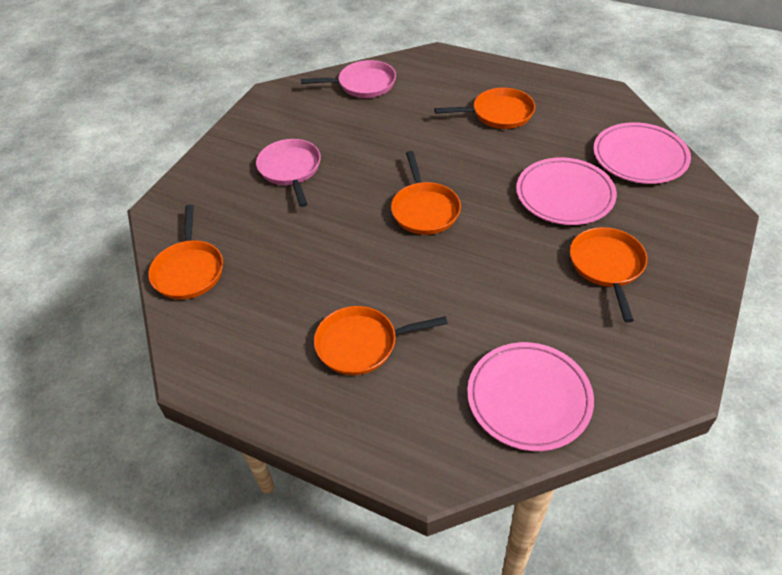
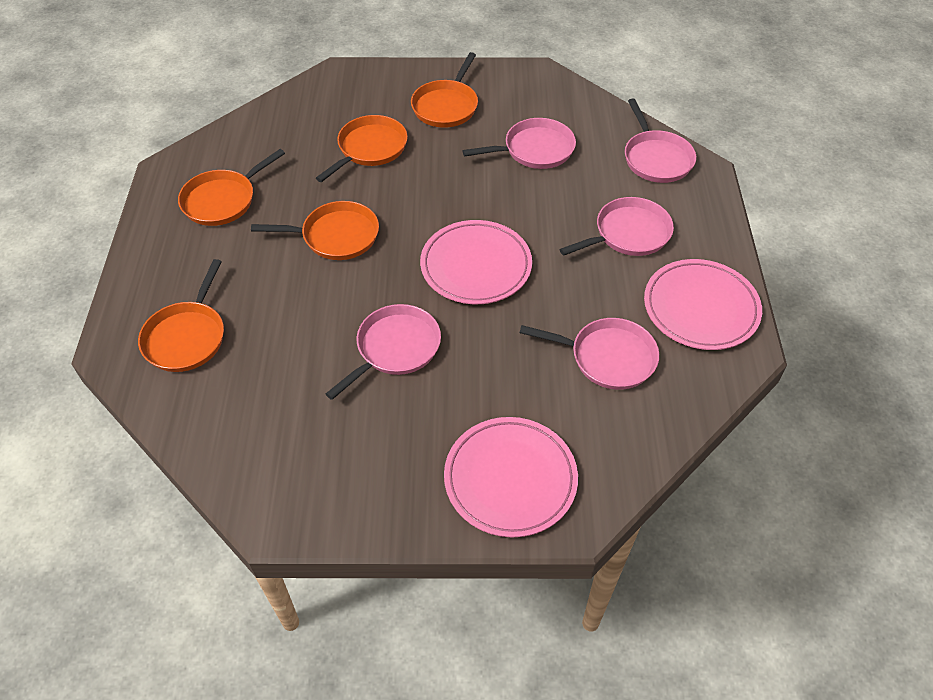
pink pan: [256,139,321,207] [301,60,396,98] = 2 -> [326,304,441,400] [462,118,576,169] [520,318,659,390] [559,197,674,256] [625,99,696,183] = 5

